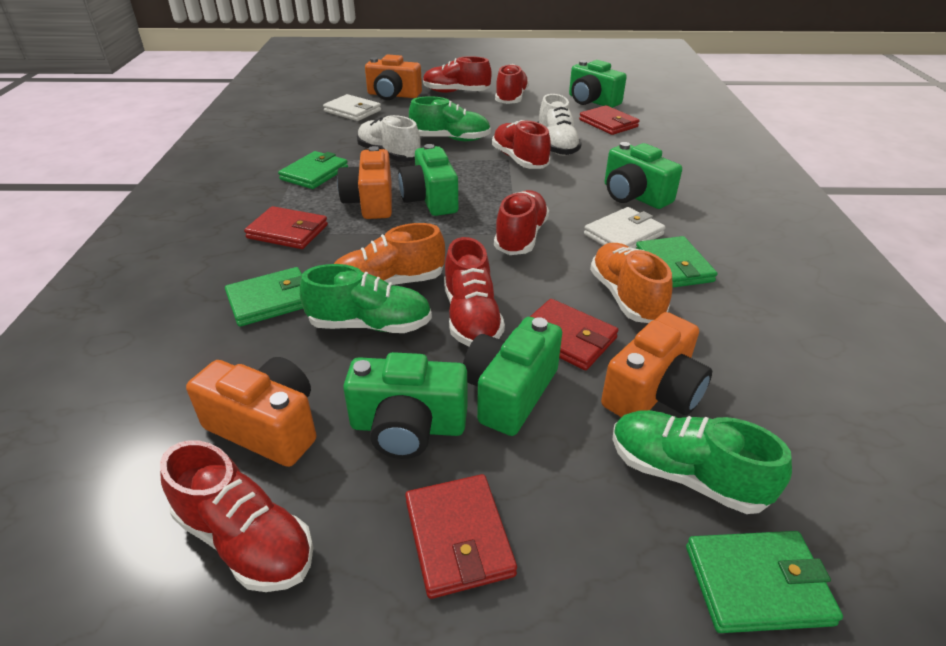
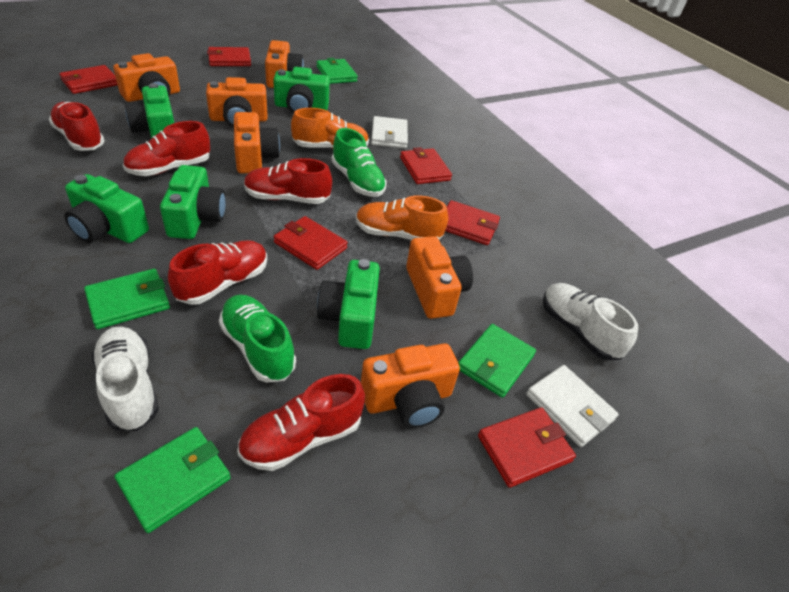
green shoe: [300,264,432,333] [409,96,491,141] [613,410,792,514] = 3 -> [219,295,296,383] [332,128,387,197] = 2
orange camera: [186,357,316,467] [337,146,392,219] [365,55,422,100] [601,312,712,417] = 4 -> [113,53,180,102] [206,77,268,127] [234,112,280,174] [265,40,304,88] [361,343,460,428] [406,236,473,319] = 6
red shoe: [160,440,313,592] [423,56,492,93] [444,237,505,347] [492,120,551,169] [494,190,549,255] [495,64,529,104] = 6 -> [49,102,105,151] [123,121,210,176] [168,240,267,305] [237,374,365,471] [244,158,332,204] = 5
red wallet: [244,206,328,249] [405,474,517,599] [530,299,618,370] [579,105,639,135] = 4 -> [59,65,117,94] [207,47,251,66] [274,216,348,270] [400,147,452,184] [445,200,500,245] [478,407,576,488] = 6

